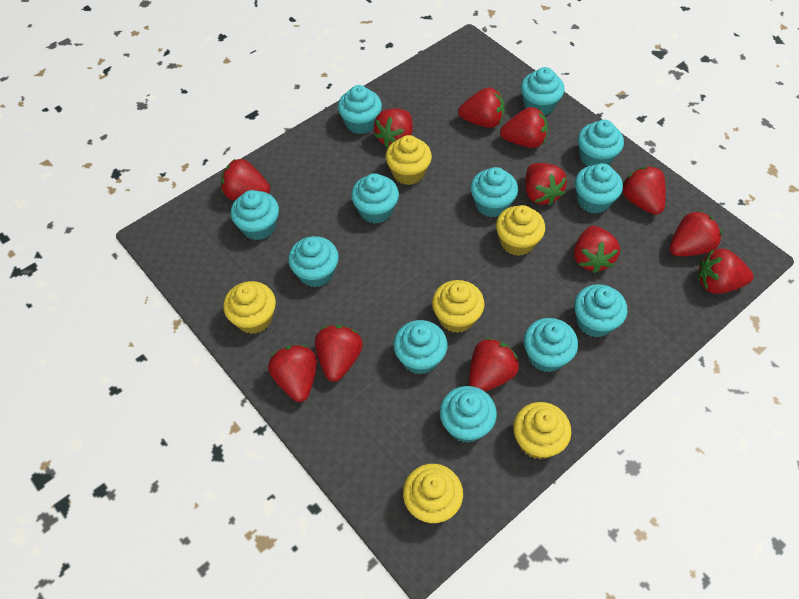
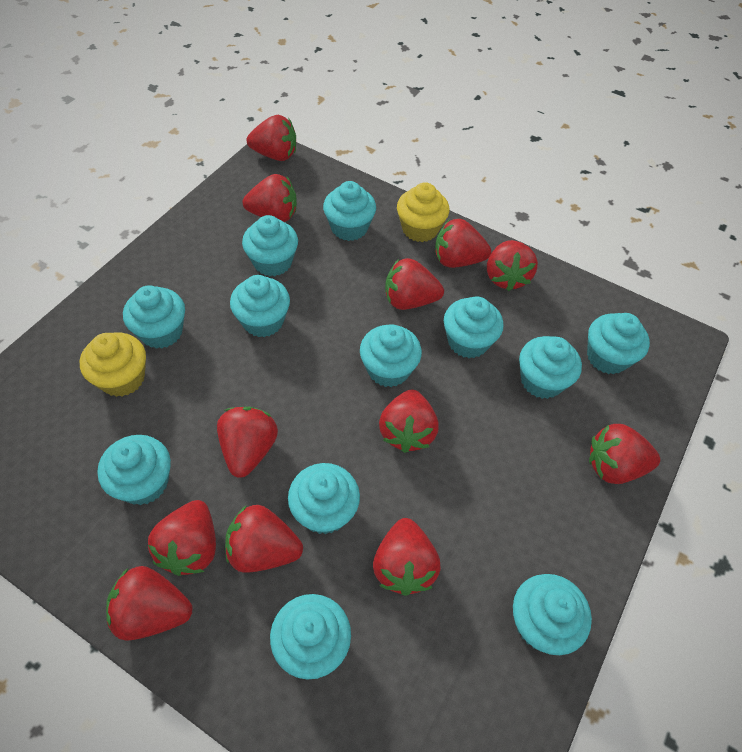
yellow cupcake: [223,281,276,334] [386,135,432,185] [403,464,463,523] [432,280,485,333] [496,205,545,256] [513,402,571,459] = 6 -> [80,333,146,397] [397,182,449,242] = 2

